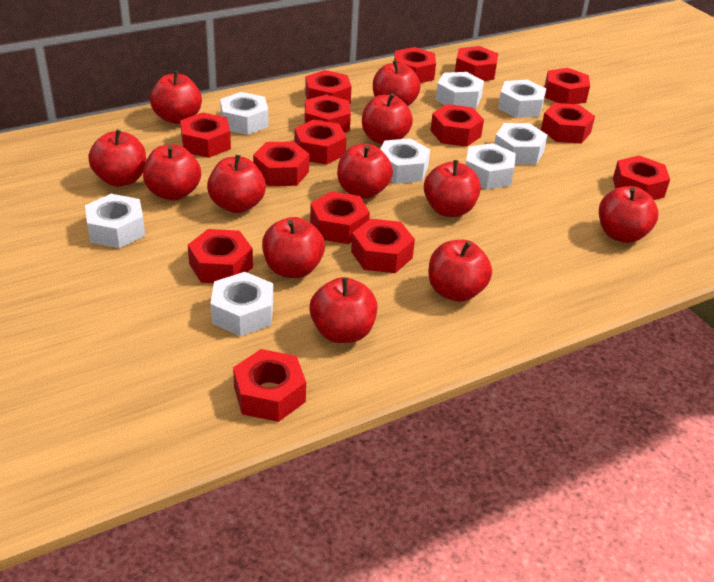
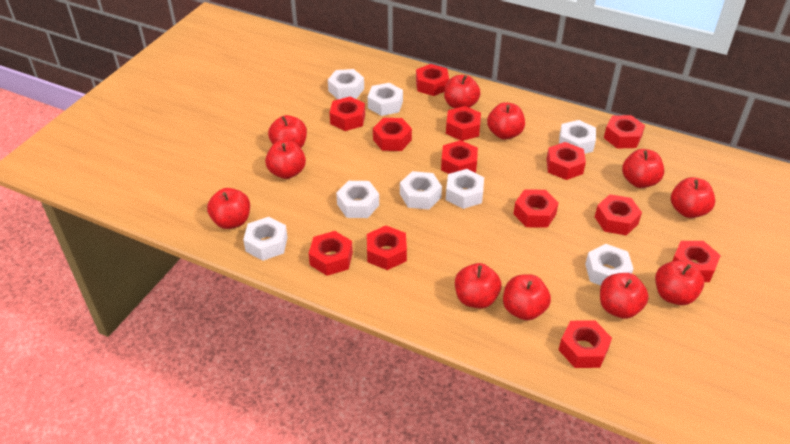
red apple: [88,129,146,187] [143,144,201,200] [150,71,202,124] [207,155,266,213] [262,217,325,278] [310,277,377,343] [337,144,393,199] [362,93,413,144] [373,60,421,106] [424,160,481,217] [428,240,492,302] [599,186,658,243] = 12 -> [207,188,250,229] [265,140,306,179] [268,115,307,148] [444,75,480,109] [455,263,501,309] [487,102,525,140] [503,274,551,320] [600,273,649,319] [622,149,664,188] [655,260,704,305] [671,177,715,218] = 11
red nut: [180,112,231,158] [188,229,253,283] [233,349,306,422] [253,141,309,186] [294,119,347,165] [305,70,352,104] [305,94,351,133] [310,191,370,244] [351,219,415,273] [394,47,436,83] [430,104,484,147] [455,46,498,81] [541,103,595,144] [544,68,590,104] [613,155,670,200] = 15 -> [309,231,353,276] [330,97,365,131] [367,226,407,270] [373,118,412,151] [416,64,449,96] [441,140,478,174] [446,106,481,141] [514,189,559,228] [546,142,586,180] [559,320,612,368] [595,194,642,236] [604,115,645,149] [672,241,721,282] = 13

